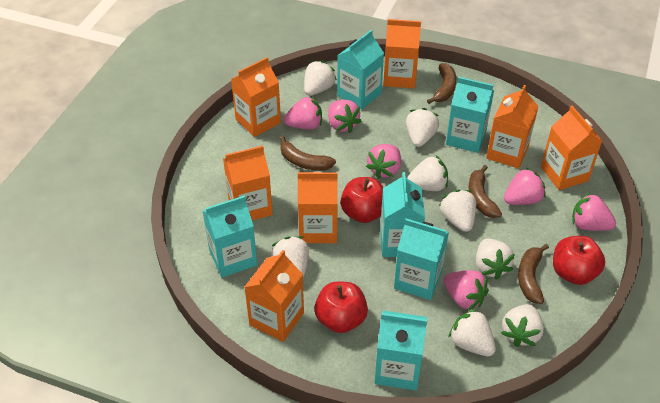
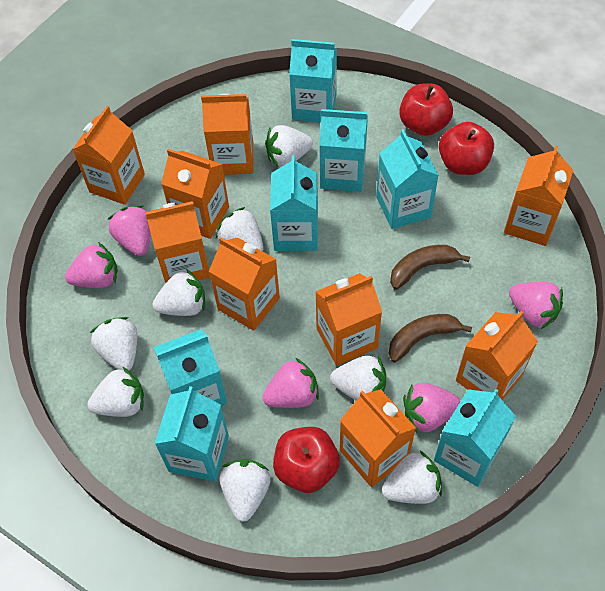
brown banana: [280,136,336,171] [427,63,456,104] [468,165,502,218] [518,244,549,304] = 4 -> [389,314,472,362] [390,245,470,290] = 2
orange carton: [223,146,273,220] [231,57,281,137] [244,250,304,342] [298,172,338,243] [383,19,421,88] [486,85,539,169] [541,106,602,190] = 7 -> [72,106,145,205] [145,201,210,283] [161,149,229,239] [201,94,253,175] [209,237,280,331] [315,273,382,366] [340,389,416,487] [456,311,538,400] [504,146,573,246] = 9
pink strawberry: [284,96,322,129] [328,100,361,133] [366,144,401,179] [444,270,489,311] [504,168,546,205] [572,193,616,231] = 6 -> [65,242,118,288] [107,205,151,256] [262,358,319,408] [403,383,460,434] [509,282,563,329] = 5
turquoise carton: [203,195,257,277] [337,30,384,110] [375,311,427,391] [380,172,425,257] [394,219,449,300] [446,77,494,153] = 6 -> [154,329,227,406] [155,386,229,482] [270,155,318,251] [289,39,337,123] [319,109,368,192] [376,129,439,229] [434,389,516,487] = 7

